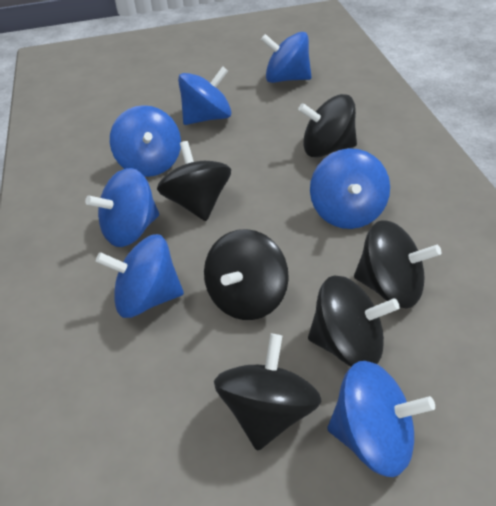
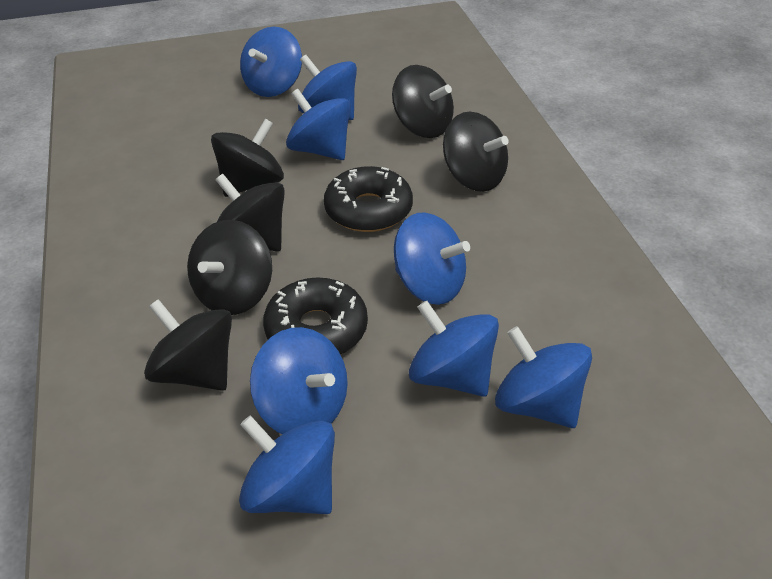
black donut: none = 0 -> [263,277,368,355] [324,166,413,232] = 2
blue spinning top: [85,168,159,247] [96,234,184,318] [110,105,181,177] [178,66,232,125] [261,32,312,83] [310,148,390,229] [327,361,435,477] = 7 -> [239,415,335,514] [240,27,302,97] [250,327,348,434] [286,89,351,160] [298,55,357,120] [394,212,470,305] [409,301,499,397] [495,326,592,428] = 8

